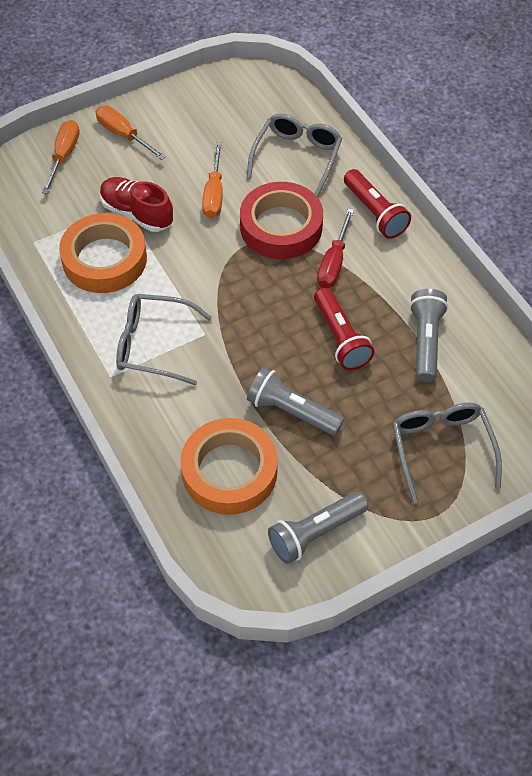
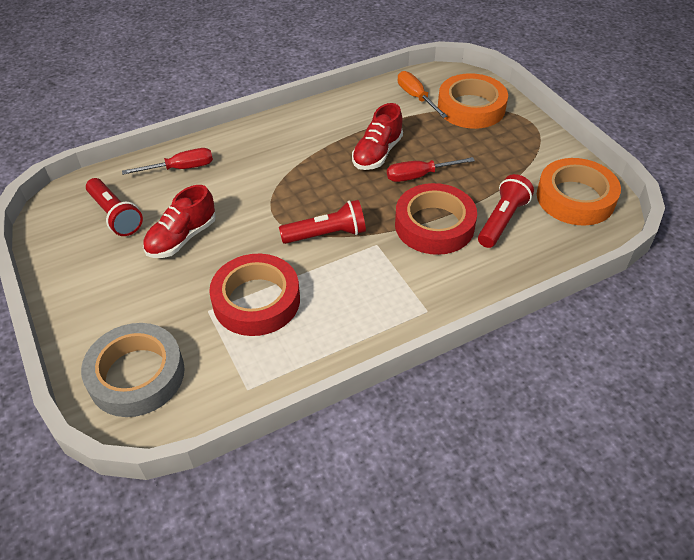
grey flashlight: [247,367,344,435] [268,491,368,564] [409,289,448,382] = 3 -> none = 0
grey glasses: [116,294,212,385] [247,113,342,197] [392,402,502,503] = 3 -> none = 0
grey tape: none = 0 -> [81,323,185,417] = 1
orange screwdriver: [42,120,80,194] [96,106,166,160] [202,142,223,218] = 3 -> [398,71,448,118] = 1
red flashlight: [314,287,374,370] [344,169,411,239] = 2 -> [86,178,143,236] [279,200,366,244] [478,174,534,248] = 3
red screwdriver: [317,208,354,288] = 1 -> [122,148,213,175] [387,157,475,182] = 2
red shoe: [100,177,173,232] = 1 -> [143,185,216,258] [352,103,403,170] = 2
red tape: [240,182,323,259] = 1 -> [209,254,300,336] [395,183,477,255] = 2

